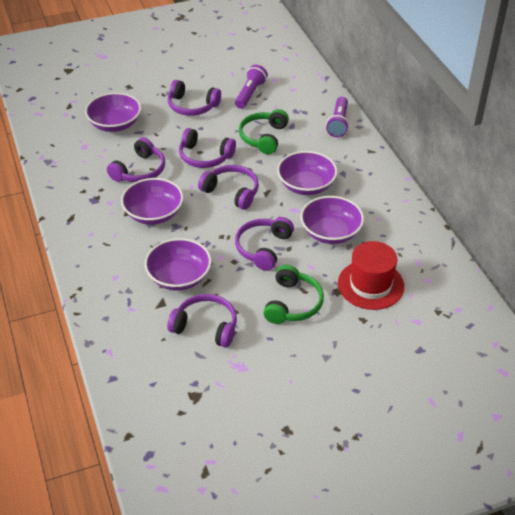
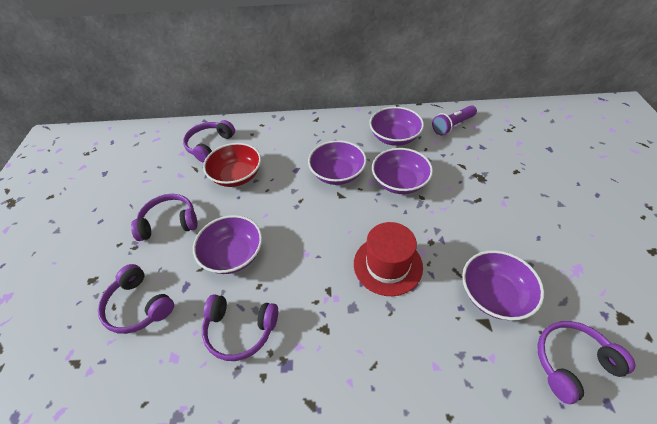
green headphones: [239,109,289,154] [263,265,324,324] = 2 -> none = 0
purple flashlight: [235,65,268,109] [326,97,349,137] = 2 -> [432,105,477,135] = 1
purple headphones: [107,137,165,182] [167,294,237,348] [168,80,221,116] [179,128,236,168] [198,165,259,210] [235,217,294,271] = 6 -> [98,264,174,334] [131,194,198,241] [183,120,235,163] [202,294,278,361] [537,321,636,404] = 5
red bowl: none = 0 -> [203,143,261,187] = 1

